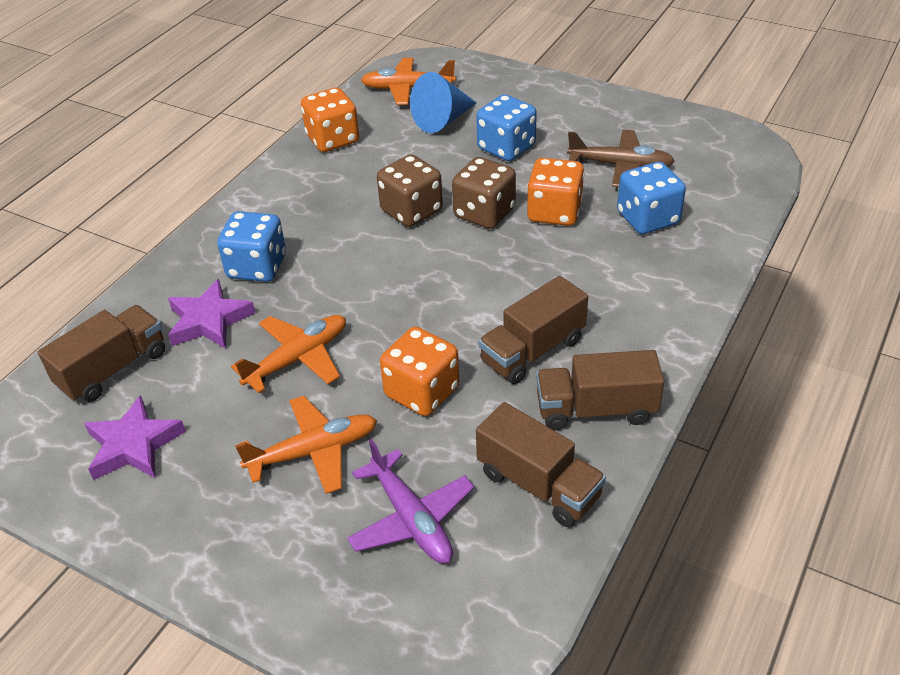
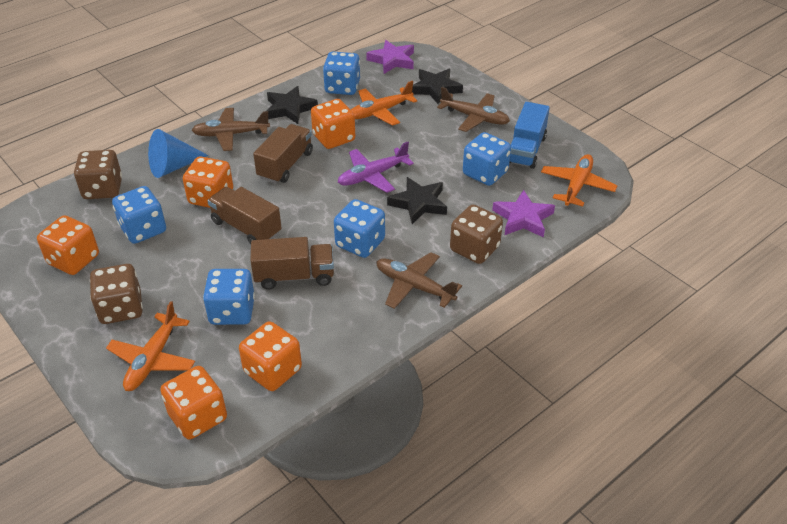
black star: none = 0 -> [266,86,318,124] [387,177,447,224] [412,69,463,104] = 3
blue dice: [217,211,286,282] [476,94,537,161] [617,162,686,234] = 3 -> [112,186,166,244] [203,269,255,325] [323,52,360,95] [334,199,385,258] [463,132,511,186] = 5
blue truck: none = 0 -> [509,102,550,169] = 1
brown dice: [377,154,443,227] [452,157,516,229] = 2 -> [74,150,122,199] [90,264,143,324] [450,204,503,264] = 3
brown plane: [567,129,674,187] = 1 -> [192,108,270,151] [377,252,462,309] [437,87,510,132] = 3
brown truck: [38,305,165,402] [476,402,606,527] [479,276,588,384] [536,350,664,430] = 4 -> [208,187,282,244] [250,237,334,290] [253,124,313,183] = 3
orange dice: [301,87,359,152] [380,327,459,416] [527,158,584,226] = 3 -> [37,215,99,275] [160,366,227,439] [183,156,233,208] [239,321,302,391] [311,99,355,149] = 5

